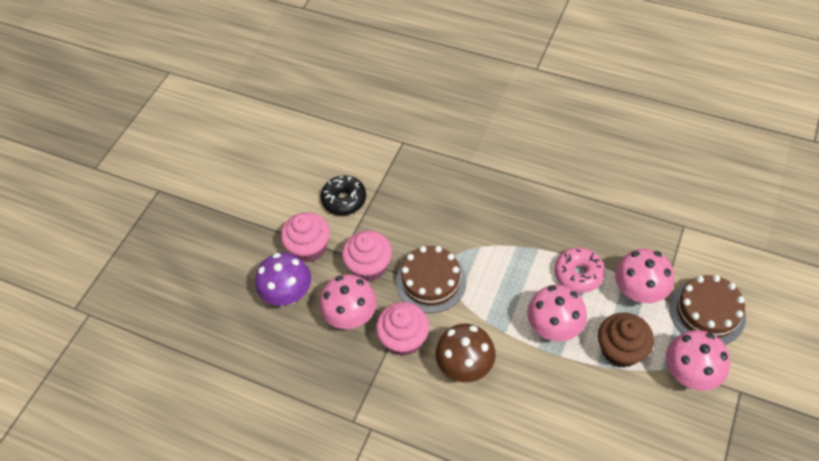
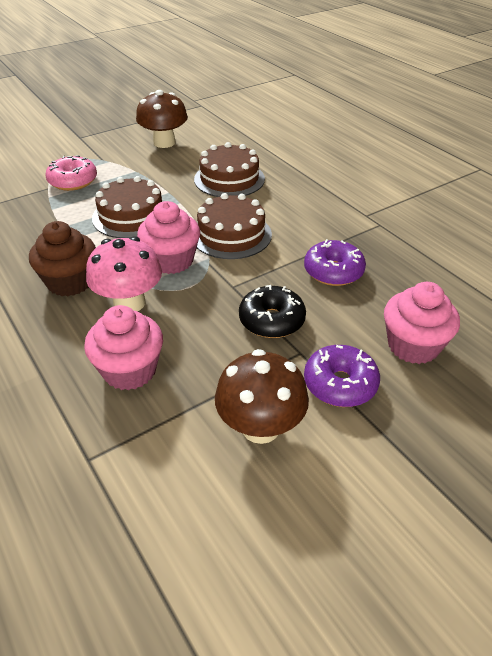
brown cake: [396,246,467,313] [669,275,746,345] = 2 -> [92,176,163,238] [194,142,265,197] [197,193,272,259] = 3
brown mushroom: [435,324,496,382] = 1 -> [136,90,188,148] [215,349,309,444] = 2
pink mushroom: [320,274,377,329] [527,285,587,341] [615,249,674,303] [666,330,730,391] = 4 -> [86,237,162,311] = 1
purple donut: none = 0 -> [304,239,366,286] [304,345,380,407] = 2
purple mushroom: [255,253,311,306] = 1 -> none = 0

